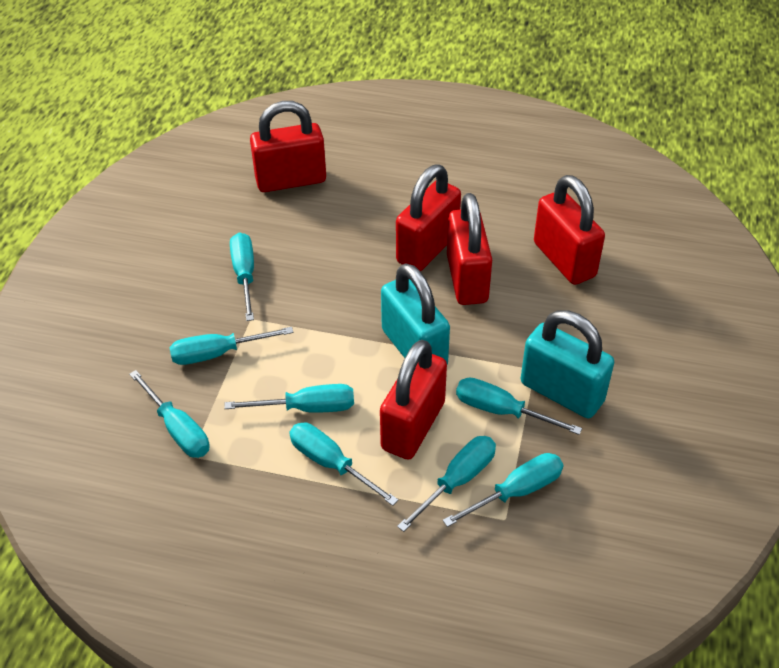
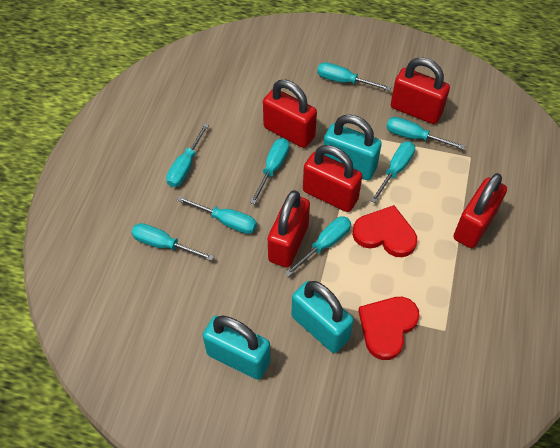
red heart: none = 0 -> [352,205,417,257] [358,297,420,360] = 2
turquoise padlock: [381,263,450,365] [521,310,614,418] = 2 -> [203,316,271,380] [291,281,354,353] [323,115,382,180] = 3

